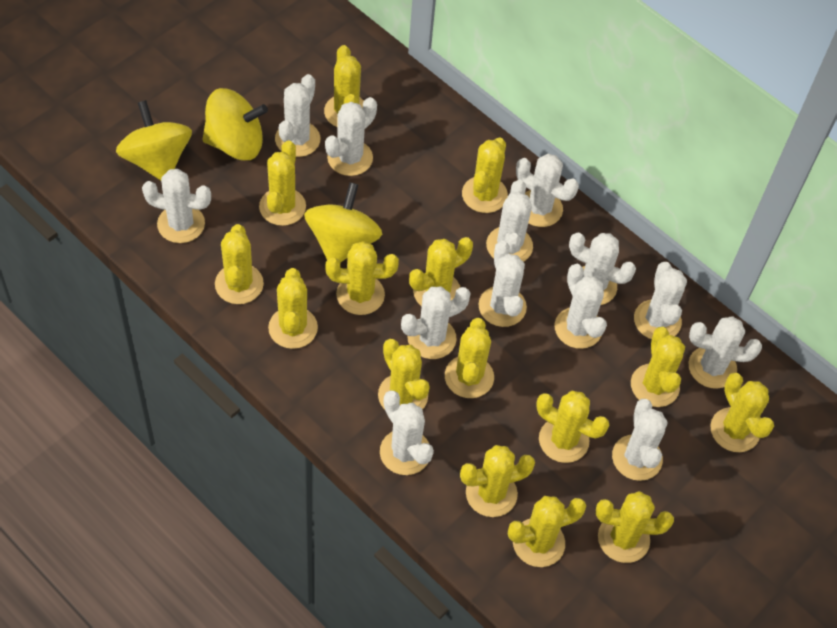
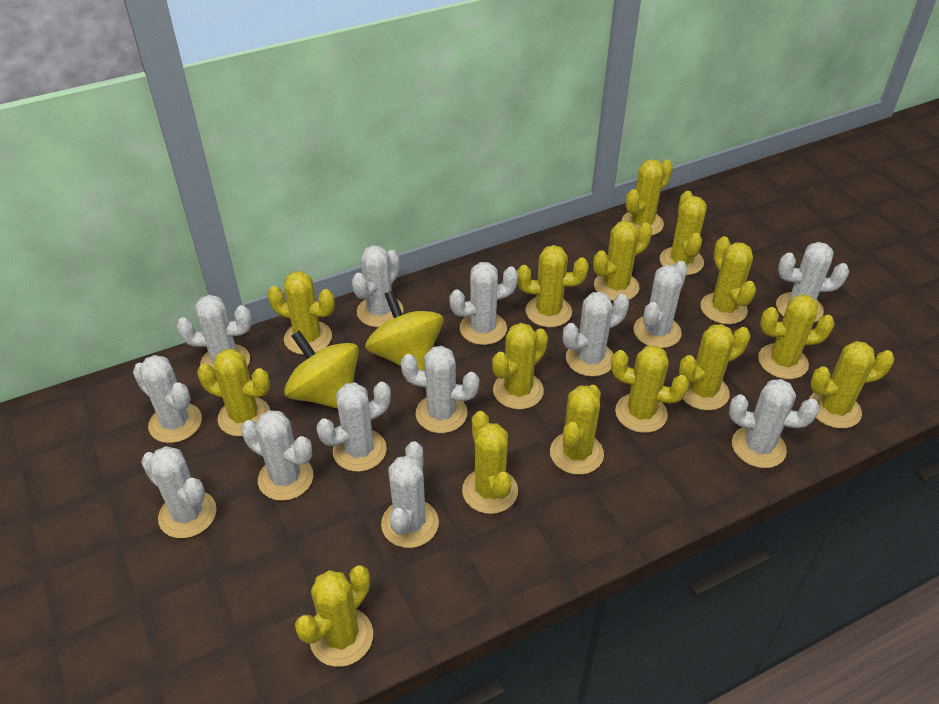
yellow spinning top: [116,100,192,180] [202,88,268,160] [304,182,382,263] = 3 -> [284,330,359,409] [365,290,444,371] = 2

